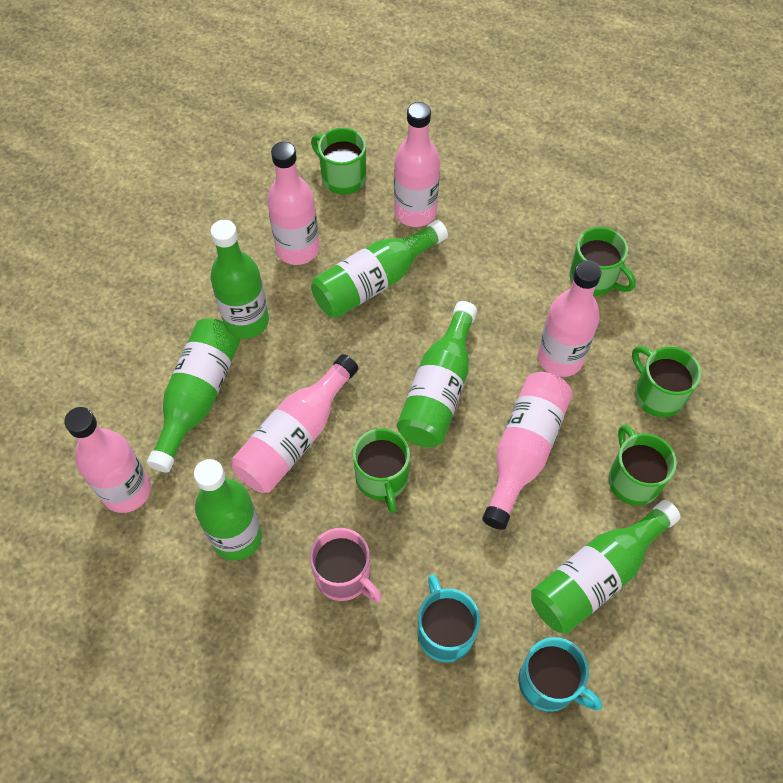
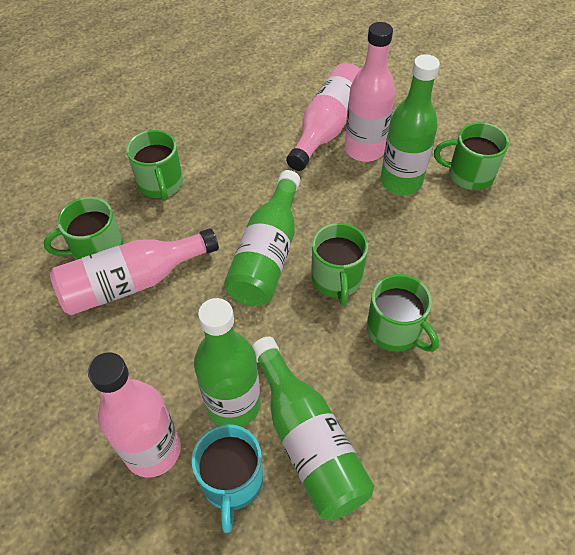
green bottle: [147,318,240,473] [194,459,262,560] [210,220,269,339] [311,220,448,318] [397,301,477,448] [531,500,681,634] = 6 -> [194,298,261,427] [224,170,301,306] [252,337,374,520] [380,54,440,195] = 4
pink bottle: [64,407,151,513] [231,354,358,493] [267,142,319,265] [394,102,440,227] [482,372,573,530] [538,260,602,377] = 6 -> [50,228,219,315] [88,352,181,478] [286,63,360,171] [345,22,395,162] = 4
pink mug: [310,528,382,602] = 1 -> none = 0
turquoise mug: [417,574,480,662] [519,637,602,712] = 2 -> [192,424,263,533] = 1

